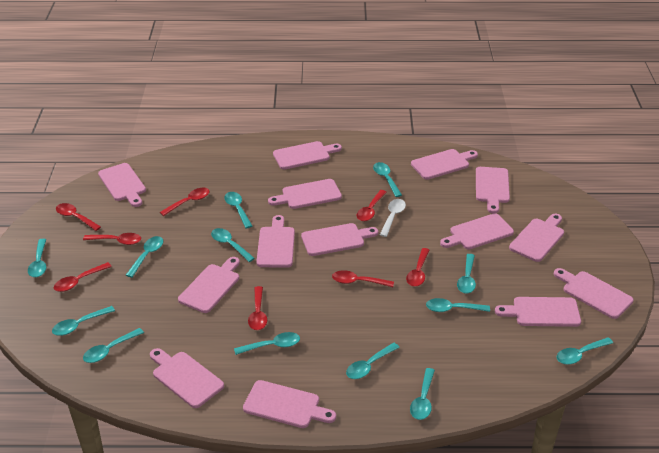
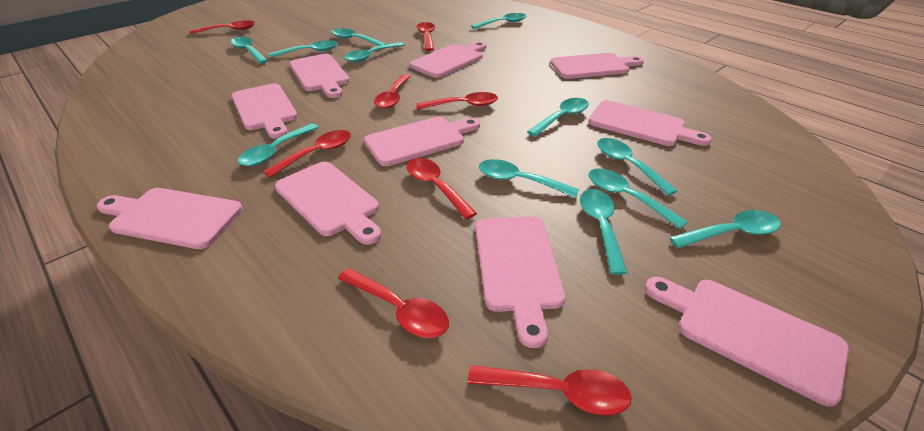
pink cutting board: [98,163,146,207] [150,348,224,408] [178,257,240,313] [243,380,336,428] [256,215,295,268] [268,179,342,209] [273,141,342,169] [301,223,378,256] [411,149,478,180] [440,213,514,249] [476,167,510,213] [495,297,581,327] [509,214,564,262] [554,268,634,319] = 14 -> [96,188,243,249] [231,83,298,139] [275,162,381,245] [289,54,350,98] [364,117,480,166] [409,42,487,78] [476,216,565,348] [550,53,644,79] [588,100,712,146] [645,277,849,407] = 10
turquoise spoon: [28,239,46,277] [52,306,115,336] [83,328,144,363] [126,236,163,278] [211,228,255,262] [224,192,252,228] [234,332,300,355] [346,343,400,379] [373,162,402,197] [410,368,435,420] [426,298,490,312] [457,254,476,293] [557,337,613,365] = 13 -> [231,37,268,64] [238,123,319,166] [269,40,338,58] [331,28,386,46] [344,42,404,62] [471,13,526,29] [479,159,579,198] [527,98,589,137] [580,189,627,275] [589,168,688,229] [597,138,677,196] [669,210,781,248] = 12
white spoon: [380,199,406,237] = 1 -> none = 0

